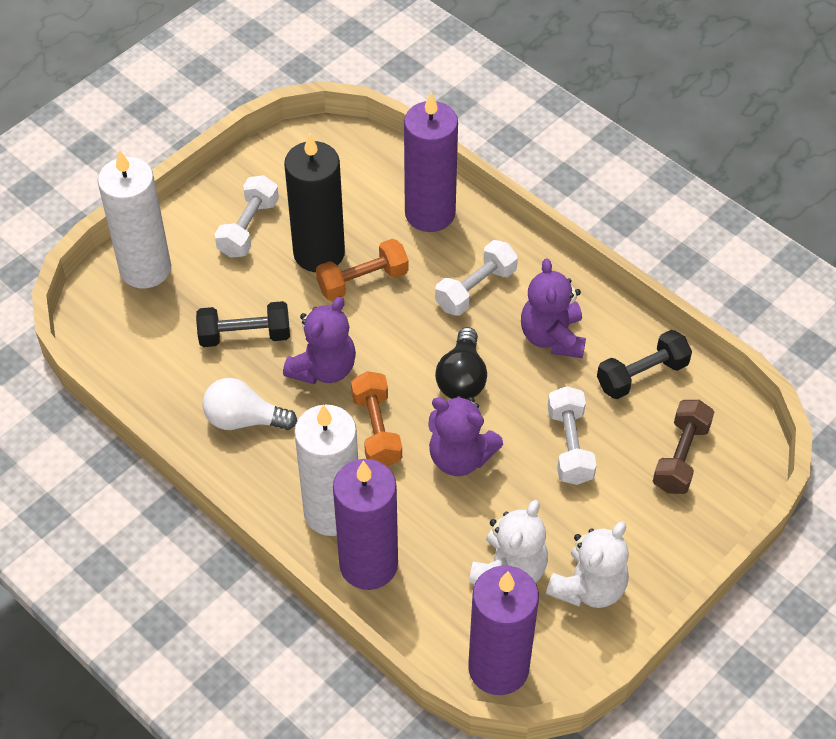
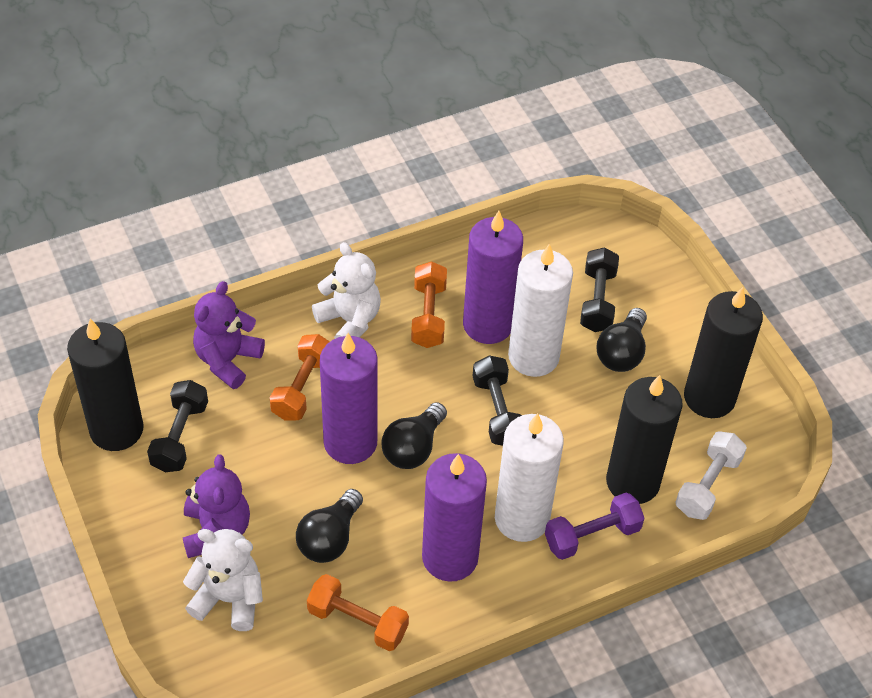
black candle: [284,133,345,272] = 1 -> [67,319,144,451] [606,375,683,504] [684,287,763,418] = 3
black dumbbell: [196,301,290,347] [597,330,692,399] = 2 -> [147,380,208,472] [473,355,522,446] [580,247,619,332] = 3
black light bulb: [435,327,487,400] = 1 -> [296,489,363,563] [381,402,447,469] [597,308,647,372] = 3
brown dumbbell: [653,400,714,494] = 1 -> none = 0
orange dumbbell: [316,239,409,301] [351,371,402,467] = 2 -> [270,334,330,421] [307,574,409,651] [411,261,447,348] = 3
purple dumbbell: none = 0 -> [545,493,644,560] = 1
purple teddy bear: [283,297,356,384] [428,396,503,476] [521,258,586,358] = 3 -> [183,454,250,558] [193,281,265,389] = 2
white dumbbell: [215,175,279,258] [435,240,518,316] [548,386,597,485] = 3 -> [675,431,747,520] = 1
white light bulb: [202,378,297,430] = 1 -> none = 0

